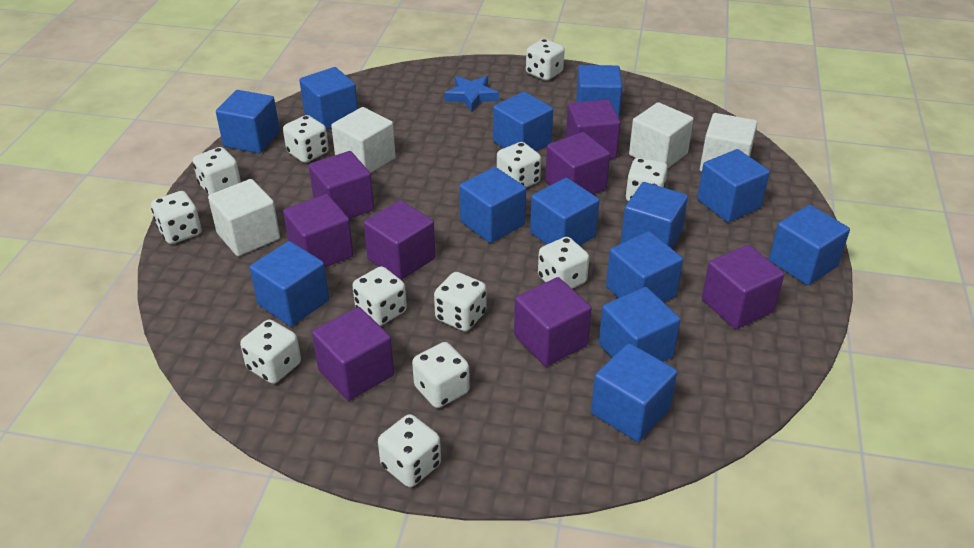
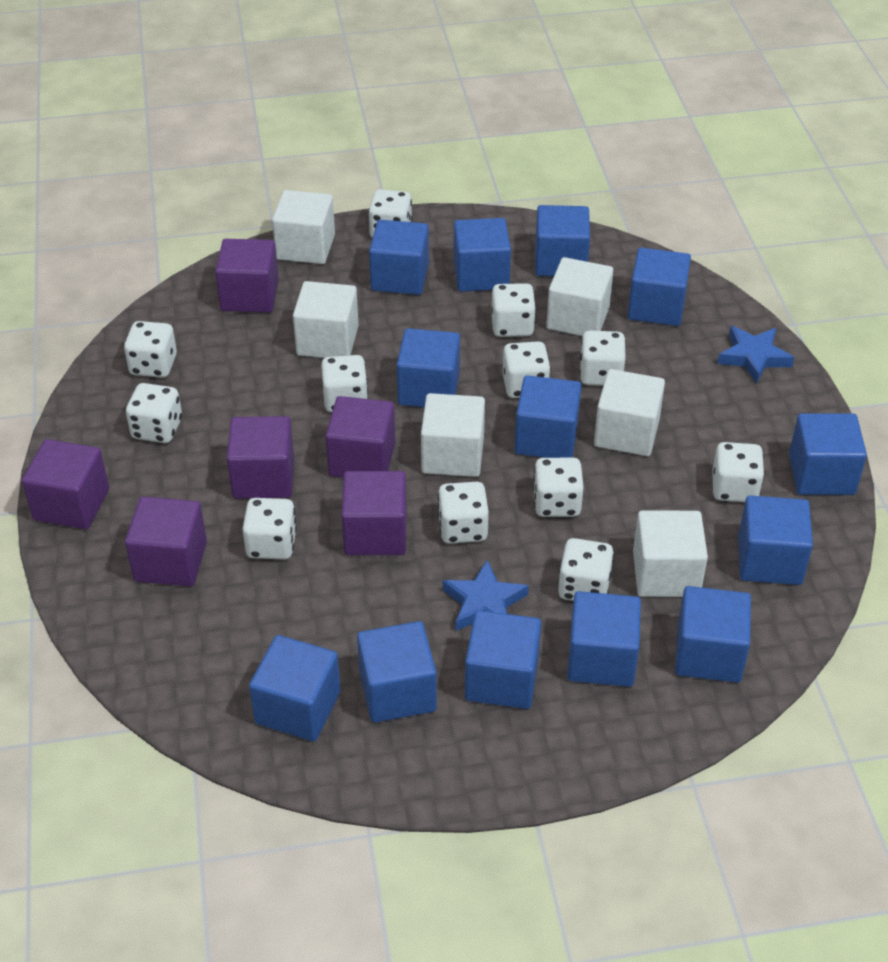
blue star: [444,76,499,112] = 1 -> [443,560,529,631] [717,326,794,384] = 2
purple cube: [283,194,353,267] [309,151,374,219] [312,307,394,401] [364,200,436,280] [514,277,592,366] [545,132,610,195] [566,99,621,159] [702,245,784,329] = 8 -> [22,439,109,530] [125,496,207,587] [215,239,279,313] [227,416,294,499] [325,396,395,477] [341,471,407,555] = 6
white cube: [208,179,280,256] [331,107,396,173] [629,102,694,168] [700,113,757,172] = 4 -> [272,190,335,264] [293,281,359,358] [421,393,485,477] [546,257,613,336] [594,369,665,456] [633,511,708,597] = 6

